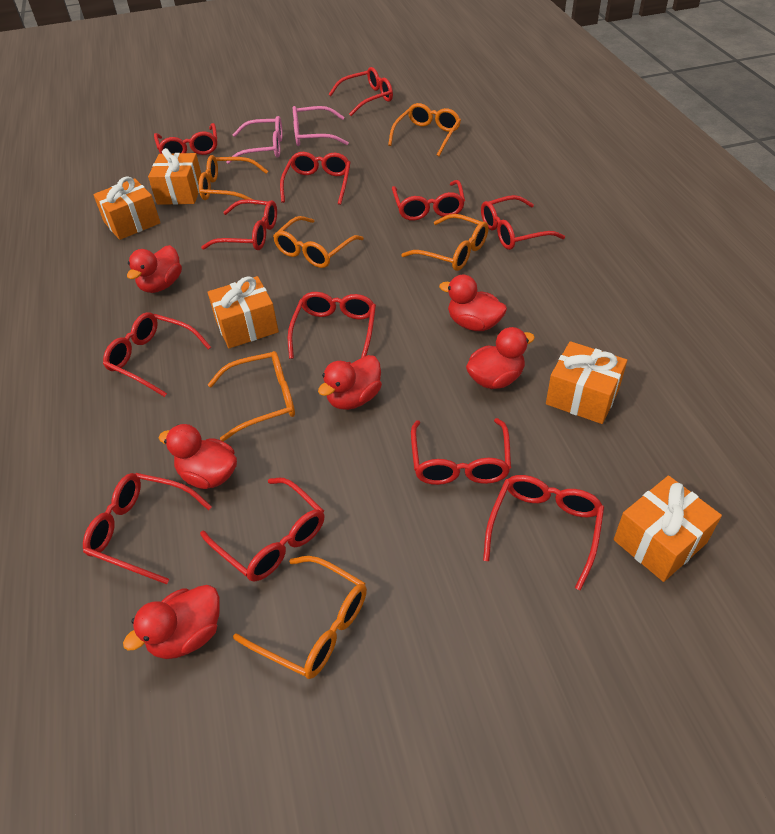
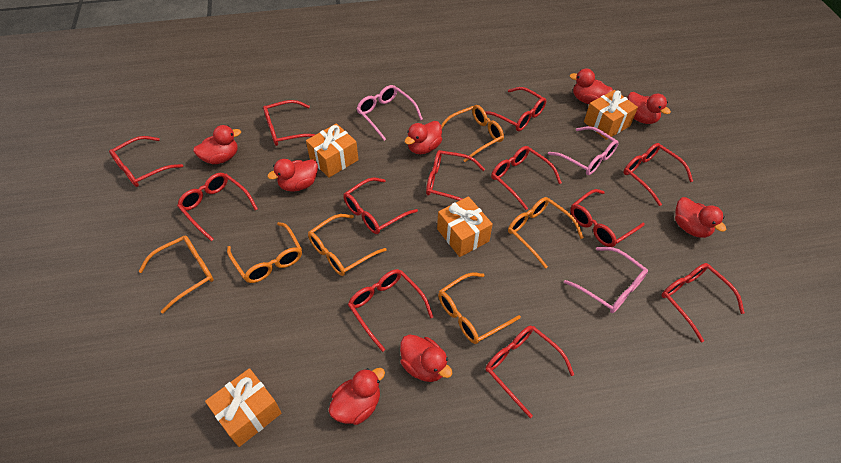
orange gift: [93,176,160,240] [148,148,201,205] [208,276,279,348] [546,341,627,424] [614,476,722,582] = 5 -> [205,368,282,447] [306,123,358,178] [437,196,493,257] [584,90,638,140] = 4
pink glasses: [226,116,283,164] [293,106,349,146] = 2 -> [356,85,423,141] [548,126,619,175] [564,247,648,313] = 3
red duck: [123,585,220,659] [127,245,182,293] [159,424,237,489] [318,355,382,410] [439,275,507,331] [466,327,535,389] = 6 -> [193,125,241,164] [267,159,318,192] [329,368,385,425] [400,335,452,382] [405,121,442,154] [569,69,613,104] [627,92,671,124] [675,197,726,238] = 8

